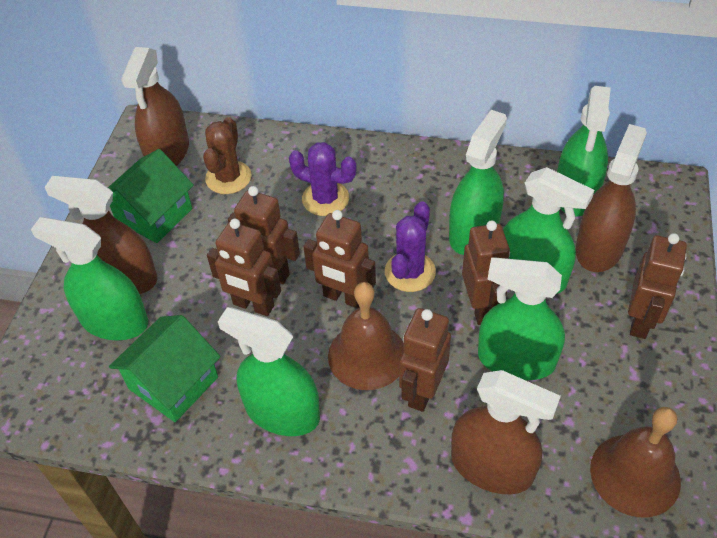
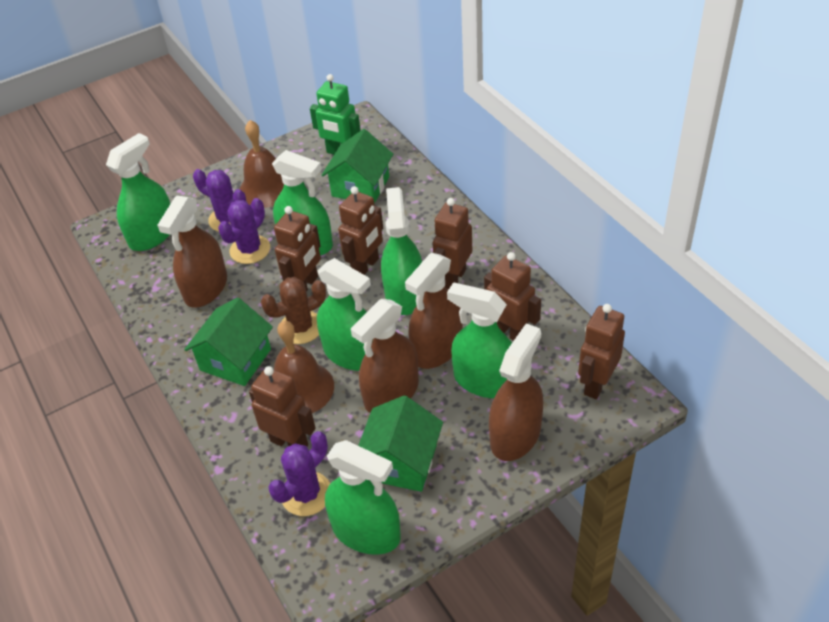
green house: [108,149,194,243] [109,315,221,422] = 2 -> [184,297,273,386] [322,129,393,204] [358,395,443,492] = 3
green robot: none = 0 -> [310,74,361,155] = 1
purple cactus: [289,142,357,216] [385,201,436,292] = 2 -> [193,169,247,232] [218,198,270,264] [268,431,330,516] = 3

